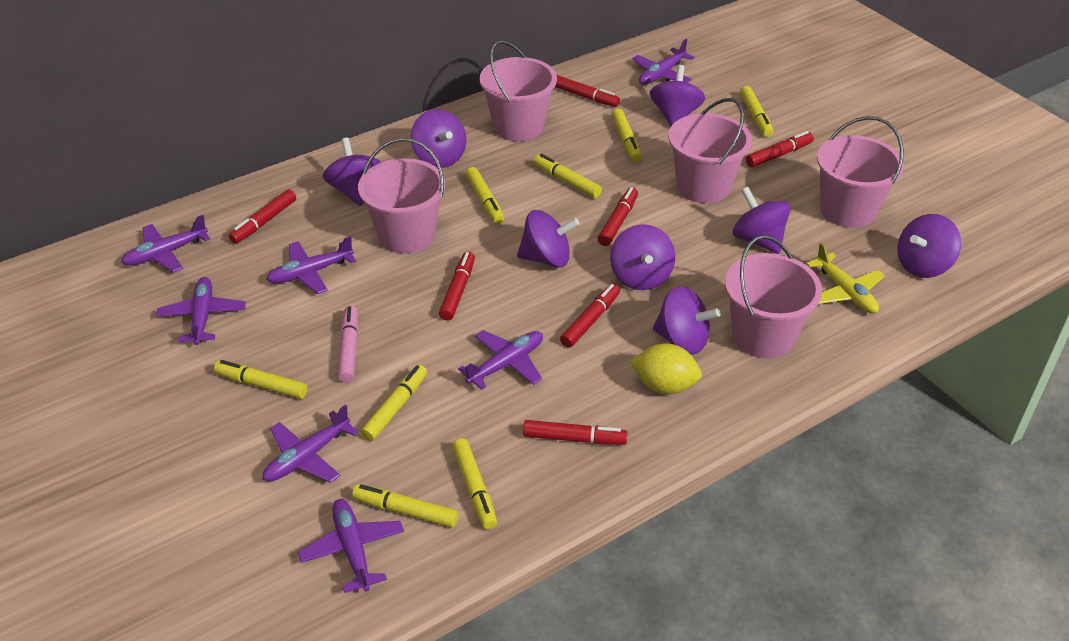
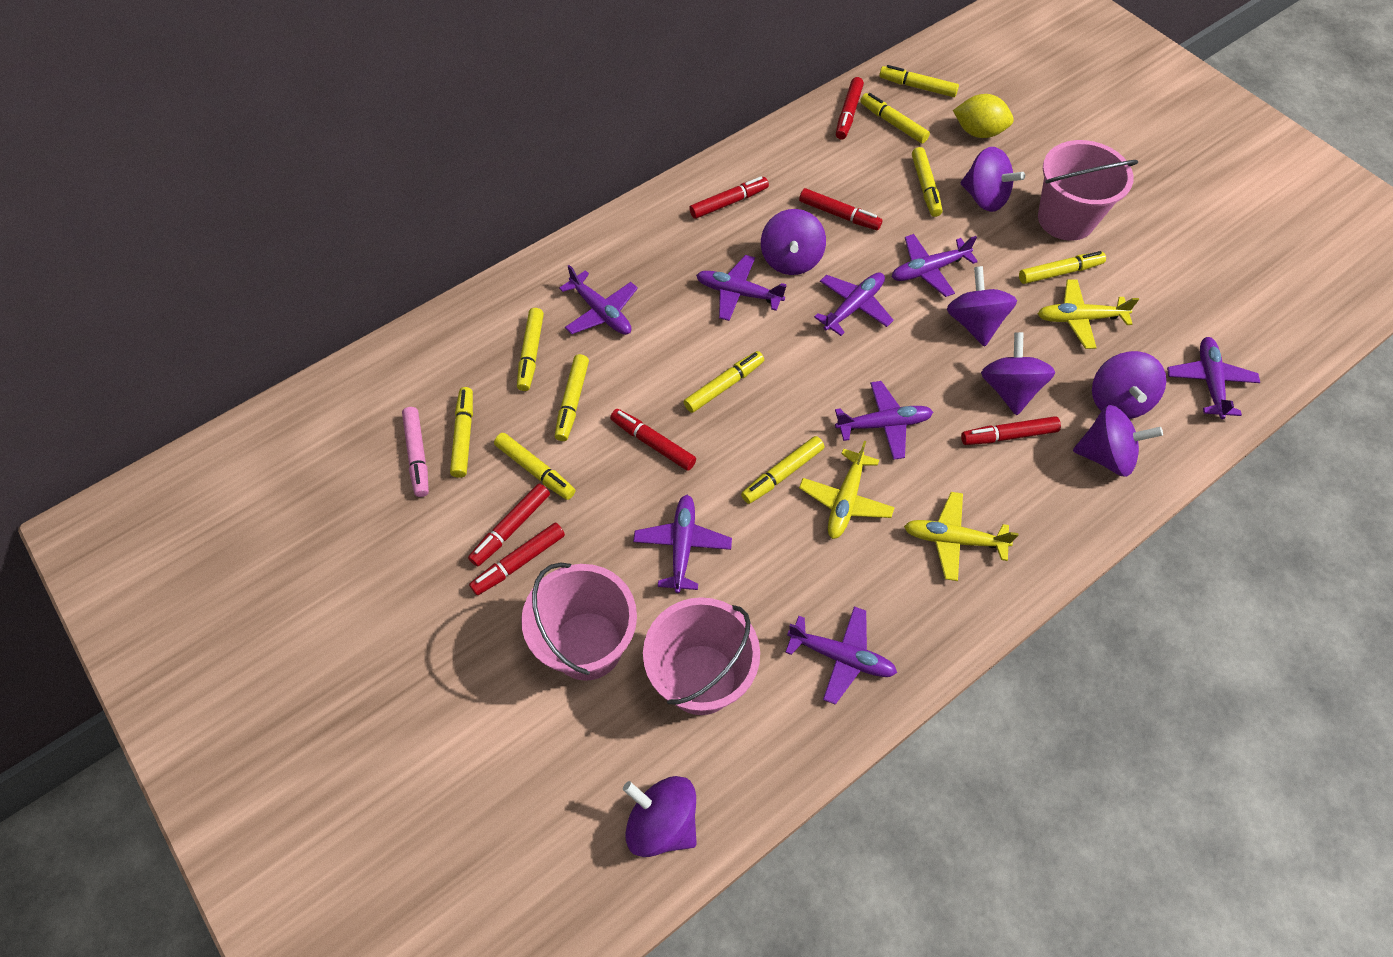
pink bucket: [358,138,445,254] [479,40,557,141] [668,98,752,203] [725,235,822,358] [817,116,904,228] = 5 -> [521,562,637,681] [643,597,760,715] [1038,140,1138,241] = 3
purple plane: [121,215,210,273] [156,277,246,345] [263,405,358,483] [266,236,356,294] [298,499,404,593] [458,330,543,390] [632,39,695,85] = 7 -> [559,265,638,335] [633,495,732,593] [696,255,786,321] [785,606,897,705] [814,273,894,336] [835,381,933,460] [892,234,978,297] [1167,337,1260,419] = 8
purple spinning top: [323,138,381,206] [411,109,466,168] [517,210,580,268] [610,224,675,290] [650,65,705,126] [653,286,721,355] [733,187,791,254] [897,214,961,278] = 8 -> [623,776,697,857] [761,209,826,275] [947,266,1017,346] [961,147,1025,212] [981,332,1055,415] [1073,405,1163,477] [1092,351,1166,419] = 7
yellow marker: [214,360,308,399] [352,484,459,527] [361,365,427,441] [452,438,497,529] [466,167,504,224] [533,154,602,198] [611,109,642,162] [740,86,774,137] = 8 -> [450,387,473,478] [494,433,576,500] [517,308,544,391] [555,354,589,441] [684,351,764,413] [741,436,824,504] [860,93,930,144] [879,65,959,97] [912,147,942,217] [1019,251,1106,284] = 10
yellow plane: [806,243,885,314] = 1 -> [799,441,895,539] [904,492,1018,581] [1038,279,1139,349] = 3

